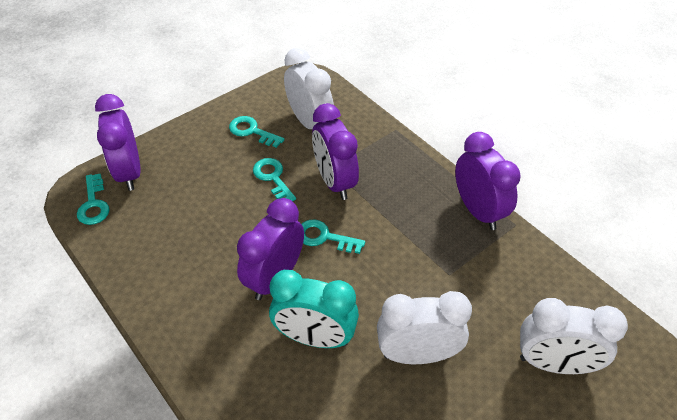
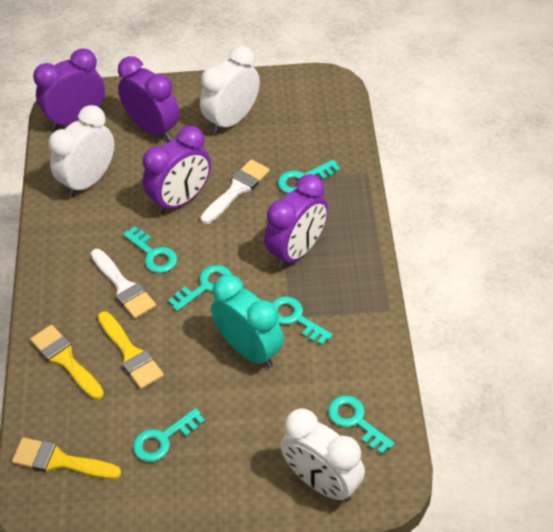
turquoise key: [77,174,110,225] [229,116,285,148] [253,158,296,202] [301,219,365,254] = 4 -> [123,227,177,273] [133,408,205,462] [168,265,232,312] [272,297,333,346] [278,159,340,194] [328,396,394,454] = 6
white brush: none = 0 -> [91,249,156,319] [201,159,270,224] = 2
yellow brush: none = 0 -> [12,437,121,480] [30,325,104,400] [98,311,164,389] = 3

